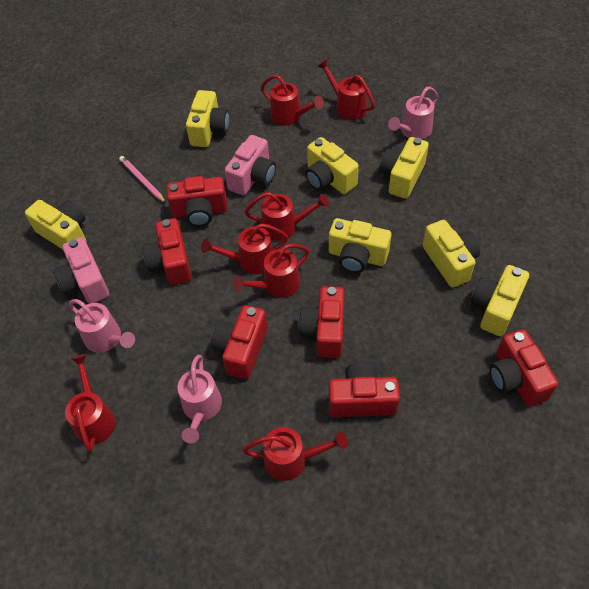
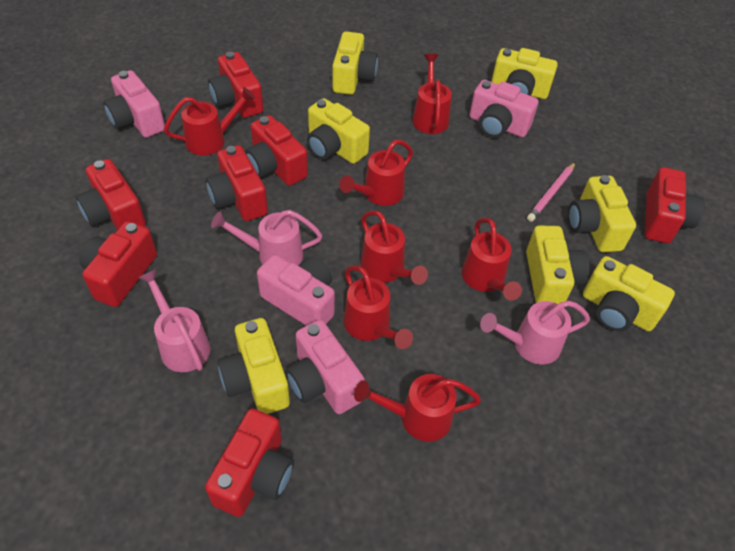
pink camera: [53,237,109,304] [224,135,276,195] = 2 -> [103,70,165,138] [257,255,335,326] [286,320,365,414] [469,80,538,138] = 4
red camera: [142,218,192,285] [167,176,227,227] [212,305,268,379] [299,286,345,358] [329,362,400,417] [490,329,558,407] = 6 -> [76,159,146,230] [80,221,157,307] [205,408,294,517] [206,145,268,221] [208,52,263,118] [245,115,308,186] [645,167,705,243] = 7

